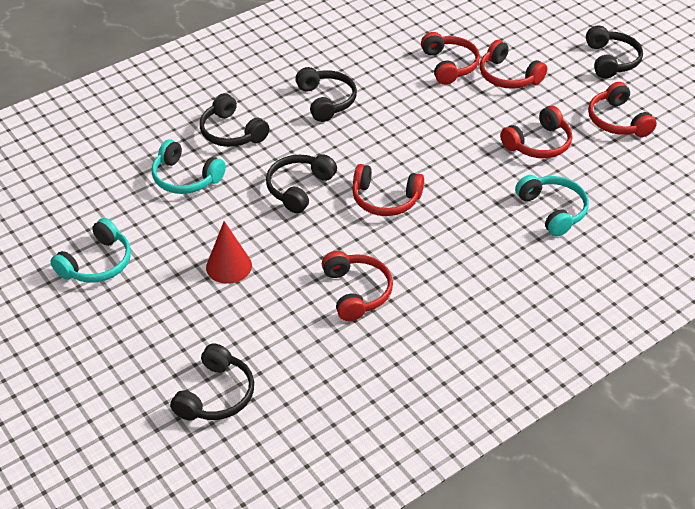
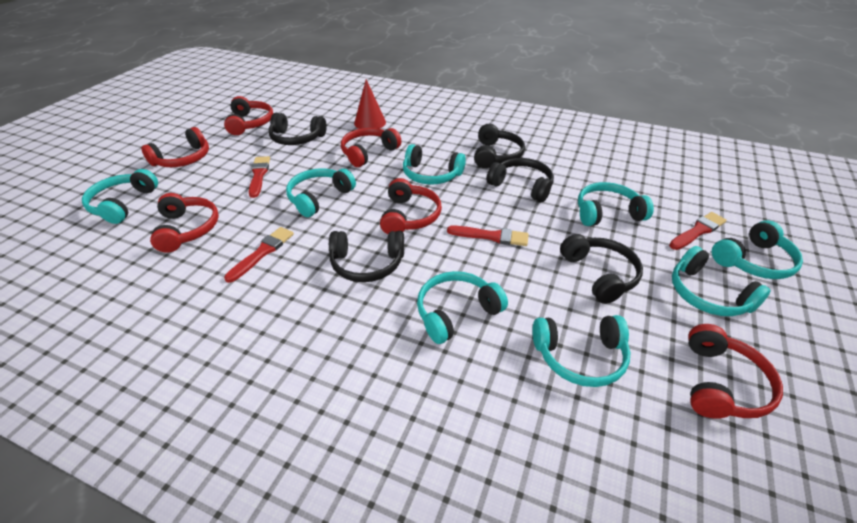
red brush: none = 0 -> [224,227,294,283] [249,156,270,198] [447,226,529,246] [669,212,727,250] = 4
turquoise headphones: [50,218,131,282] [152,140,226,194] [515,175,589,236] = 3 -> [82,169,158,224] [286,169,356,217] [403,144,466,185] [417,271,508,344] [532,315,631,387] [578,182,654,226] [672,246,771,316] [712,220,803,279] = 8

